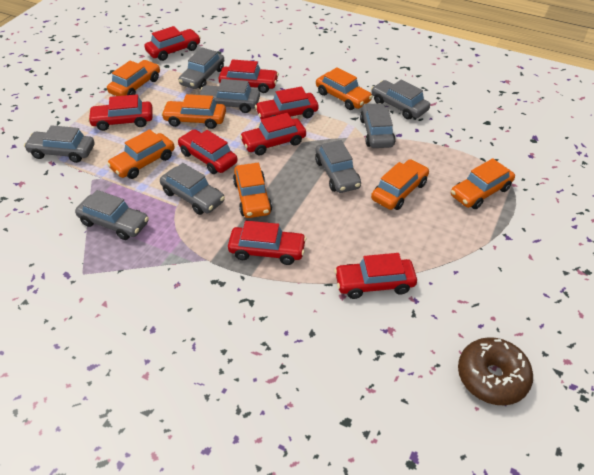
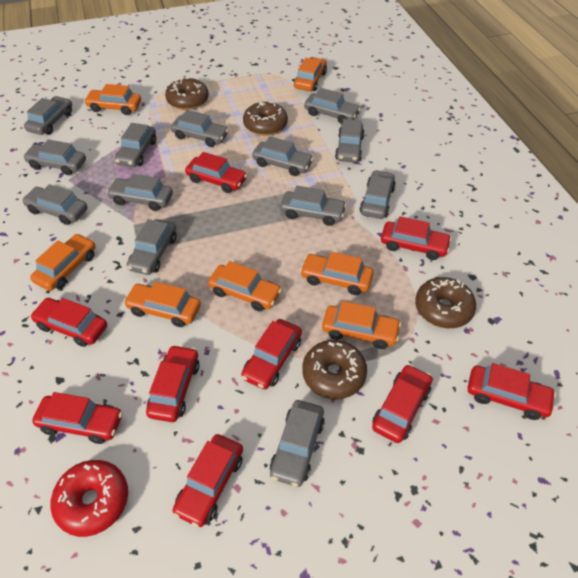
brown donut: [458,337,533,405] = 1 -> [165,77,209,110] [243,101,288,136] [302,340,367,399] [415,277,476,328] = 4
grey car: [24,125,95,163] [75,190,149,240] [160,163,225,215] [178,48,224,89] [200,79,260,113] [315,140,361,193] [360,103,396,148] [371,80,430,120] = 8 -> [22,184,87,225] [23,139,86,175] [24,96,72,135] [107,174,173,211] [115,123,156,167] [127,219,177,275] [171,110,229,147] [252,136,314,176] [270,400,325,487] [280,186,347,226] [304,88,361,124] [335,119,364,163] [360,170,396,219] = 13
red car: [88,94,153,131] [145,26,201,61] [178,129,238,174] [219,59,279,93] [228,221,307,265] [240,113,306,155] [255,86,319,119] [334,253,417,299] = 8 -> [30,298,107,347] [32,392,123,444] [146,345,200,422] [173,434,243,527] [185,152,247,193] [241,319,302,389] [372,364,432,443] [381,216,452,260] [468,363,556,420] = 9
red donut: none = 0 -> [50,460,128,537] = 1

